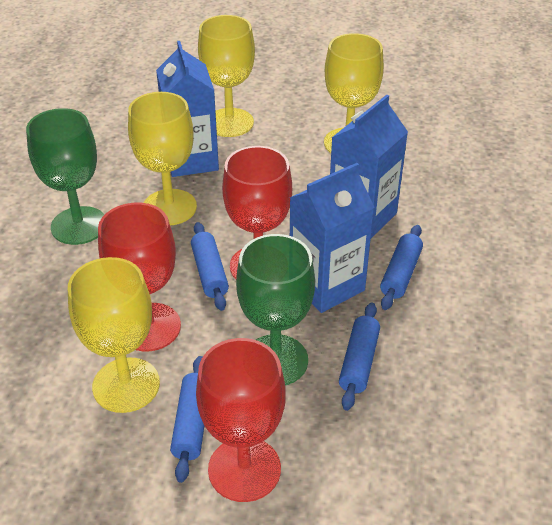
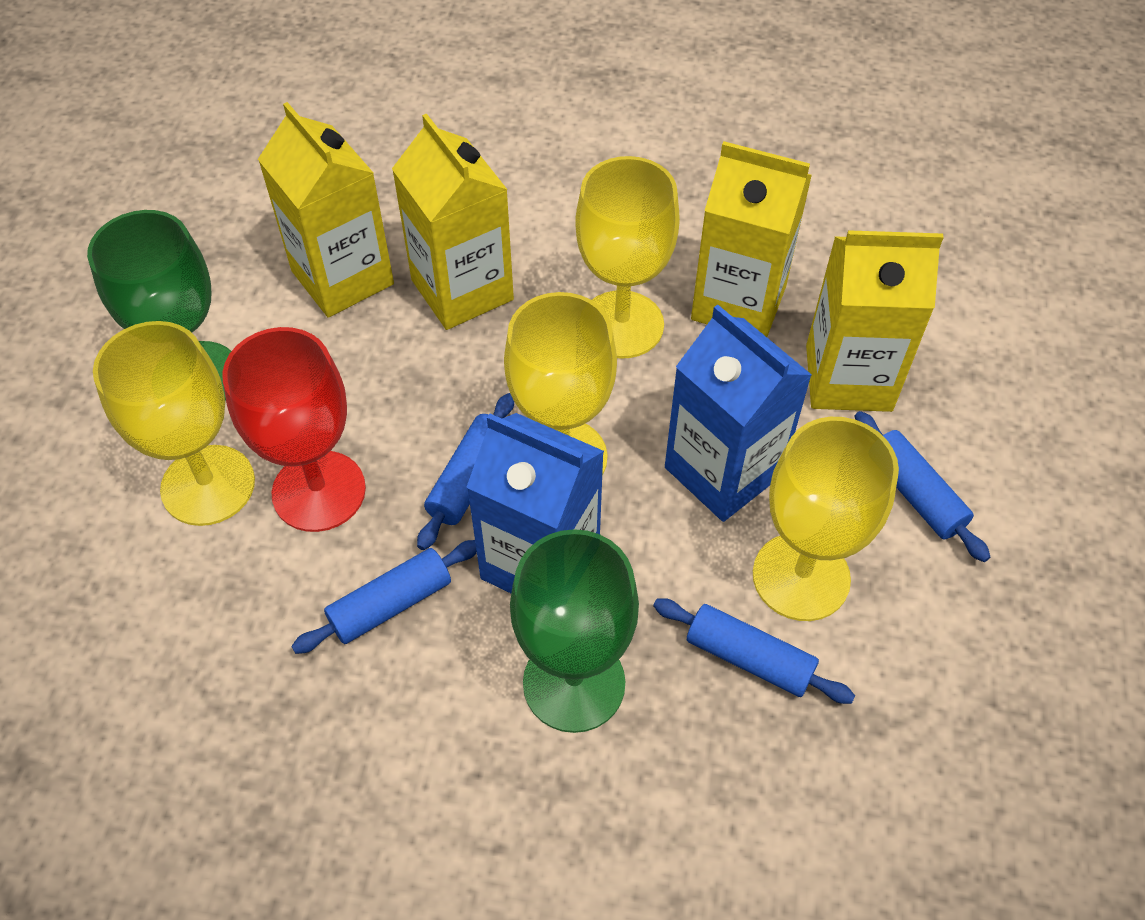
blue carton: [156,41,219,177] [290,163,375,313] [330,95,408,238] = 3 -> [466,413,604,593] [665,305,812,522] = 2
red goblet: [98,203,181,351] [196,338,286,502] [222,146,292,279] = 3 -> [222,327,366,532] = 1
yellow carton: none = 0 -> [258,102,394,318] [392,113,514,330] [691,141,812,337] [806,230,944,412] = 4

